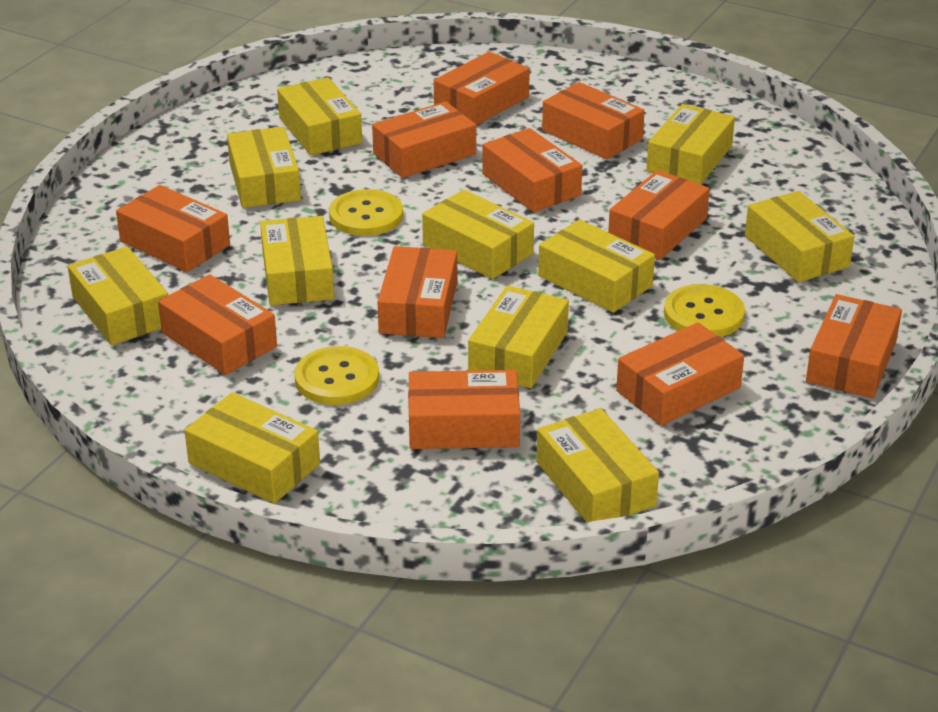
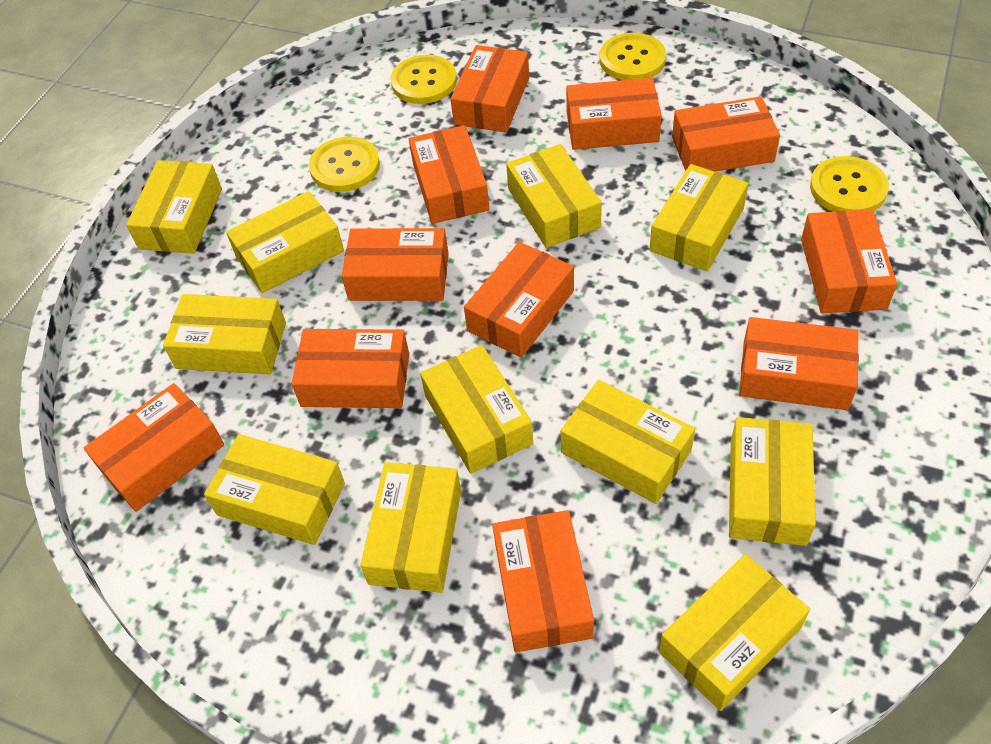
yellow button: [294,346,379,405] [329,189,403,236] [664,284,745,337] = 3 -> [309,137,380,192] [391,55,457,104] [599,33,666,80] [810,156,889,212] = 4

